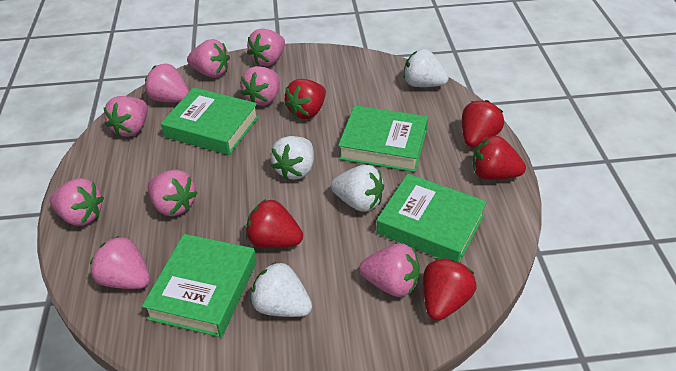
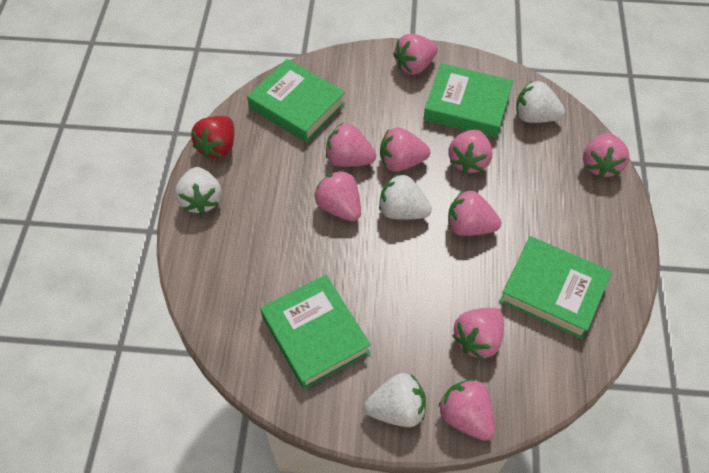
red strawberry: [246,199,303,248] [284,79,326,119] [423,258,476,321] [462,100,504,147] [473,136,526,180] = 5 -> [191,116,234,159] = 1

